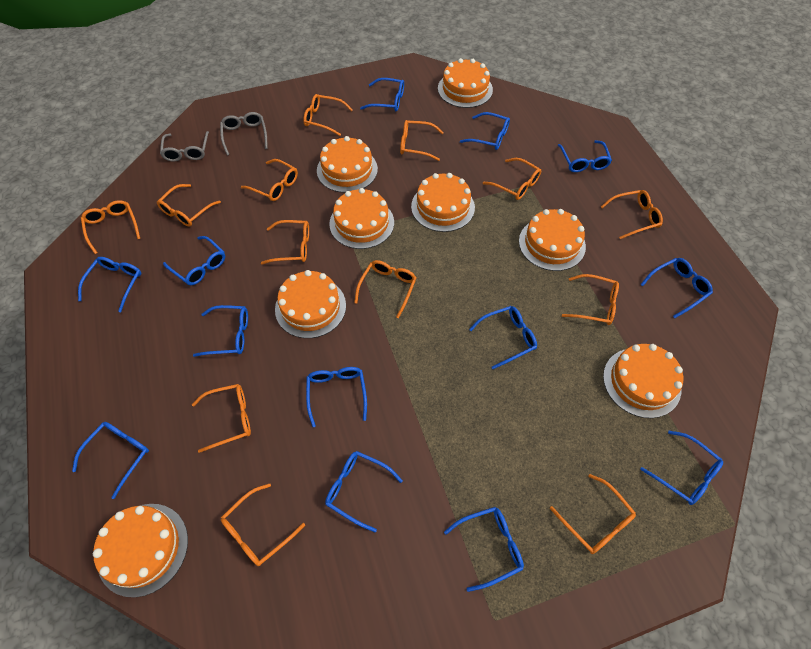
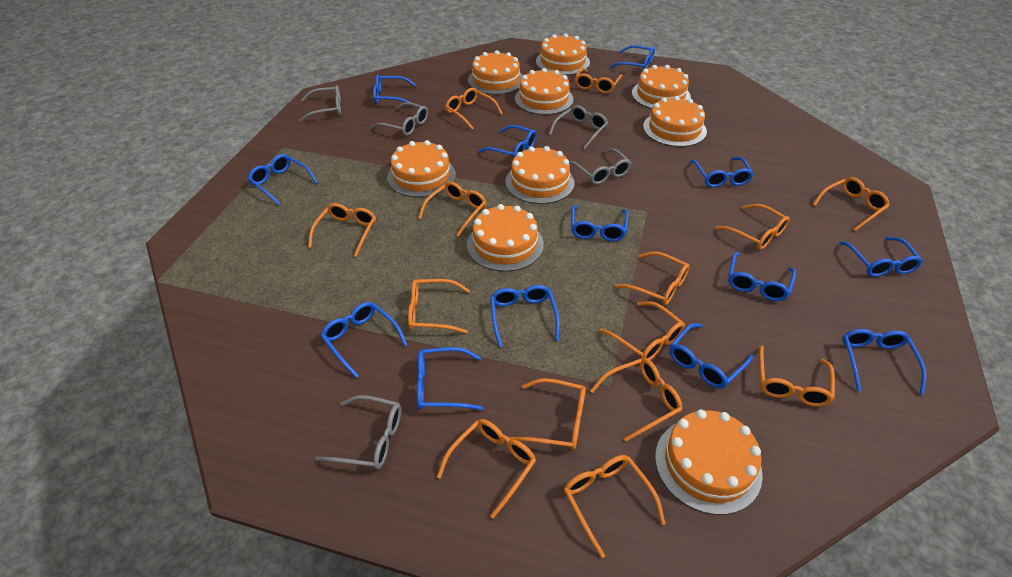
grey glasses: [160,131,209,162] [220,112,268,156] = 2 -> [300,85,341,122] [315,395,401,469] [371,102,428,136] [549,105,608,150] [569,148,631,185] = 5
orange cake: [93,504,188,597] [275,270,346,338] [317,136,378,193] [329,188,394,249] [411,173,475,232] [438,58,493,108] [519,209,586,271] [603,344,683,418] = 8 -> [387,140,456,197] [467,204,544,272] [468,50,523,95] [505,146,575,204] [515,68,573,115] [536,33,590,75] [632,65,691,109] [643,96,707,147] [655,410,763,515] = 9
orange glasses: [81,200,140,254] [157,184,221,227] [192,384,251,453] [221,484,305,566] [241,159,298,201] [261,220,309,265] [303,94,353,136] [354,260,416,319] [400,120,444,161] [483,158,541,200] [550,474,636,554] [562,274,619,325] [601,190,663,239] = 13 -> [308,203,376,257] [408,279,470,334] [418,182,486,237] [437,419,536,519] [445,88,503,130] [509,378,586,450] [563,455,665,558] [575,67,622,94] [590,358,682,442] [599,301,685,360] [615,252,690,305] [715,204,789,250] [759,345,835,407] [813,177,890,231] = 14

